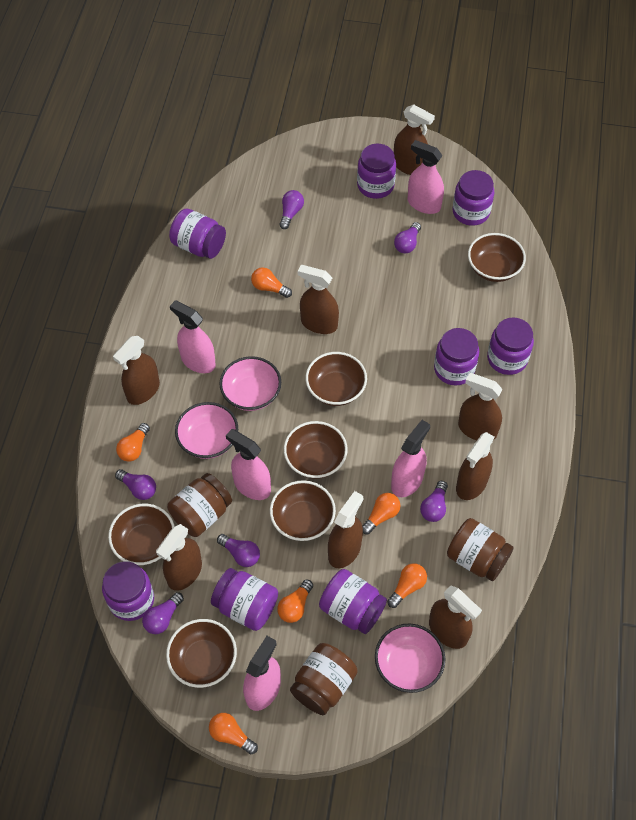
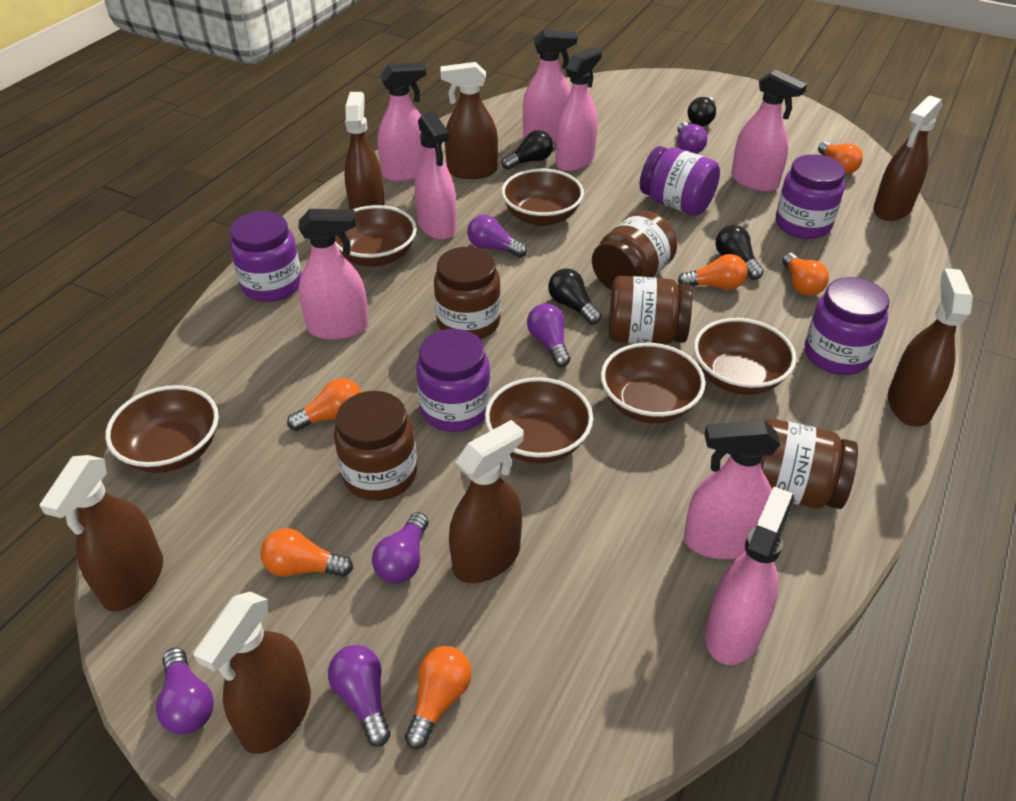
black light bulb: none = 0 -> [502,130,553,170] [548,268,602,325] [687,97,716,126] [716,225,764,280] = 4
brown jar: [167,473,232,537] [290,643,358,715] [447,518,514,581] = 3 -> [334,391,417,501] [434,247,501,339] [592,211,677,290] [609,276,692,345] [760,419,858,509] = 5
brown spray bottle: [113,336,160,405] [156,524,202,591] [298,265,339,334] [328,491,363,568] [394,104,435,175] [429,586,482,649] [456,432,494,500] [458,373,502,441] = 8 -> [39,455,163,612] [193,591,311,754] [344,92,385,210] [440,62,498,179] [449,420,523,583] [873,96,942,221] [888,268,973,427] = 7
pink bowl: [175,402,238,459] [219,356,281,411] [375,624,445,693] = 3 -> none = 0
pink spray bottle: [170,300,216,373] [226,429,271,500] [243,636,281,711] [391,420,430,497] [408,140,444,214] = 5 -> [298,209,369,340] [377,62,426,182] [415,111,456,240] [523,30,577,143] [556,47,602,172] [684,420,781,559] [705,486,795,665] [731,69,807,192] = 8
purple jar: [102,561,154,621] [169,208,226,259] [211,568,278,631] [319,569,387,634] [357,144,396,199] [434,328,479,385] [452,170,495,226] [487,317,534,375] = 8 -> [230,211,302,302] [416,329,491,432] [640,146,720,215] [776,154,845,239] [805,277,889,375] = 5

